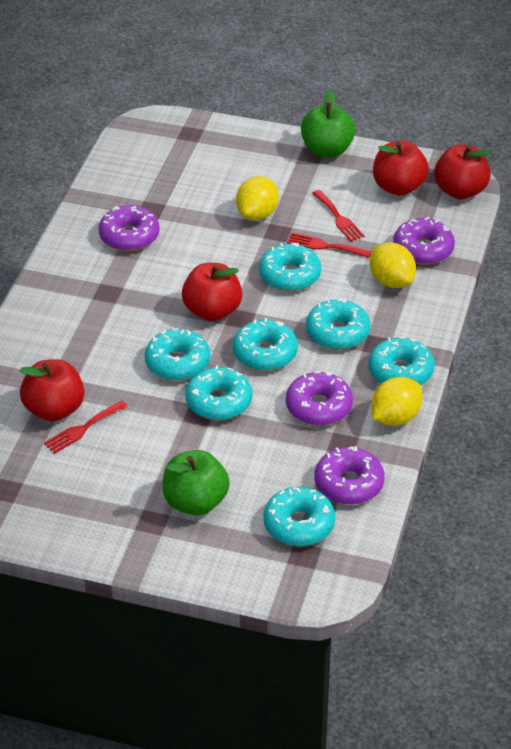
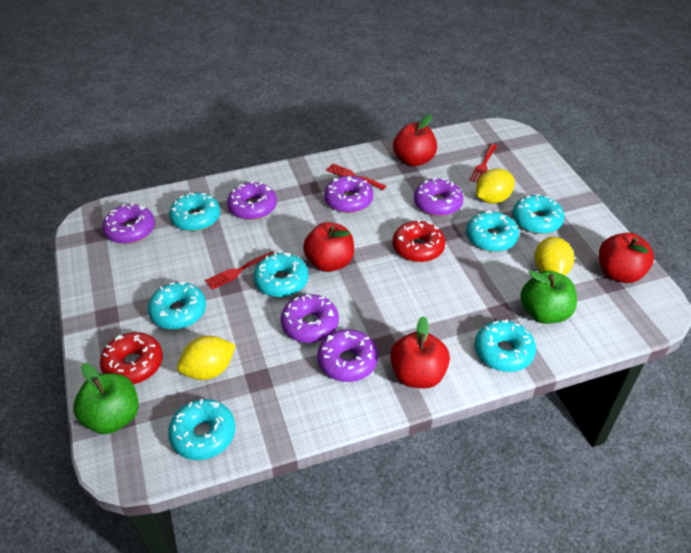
purple donut: [99,205,160,251] [286,371,353,426] [314,446,385,504] [393,217,455,265] = 4 -> [102,203,155,244] [227,181,277,220] [281,294,339,343] [317,329,378,382] [324,176,373,213] [414,178,463,216] = 6
red donut: none = 0 -> [100,332,163,384] [393,220,445,262] = 2

